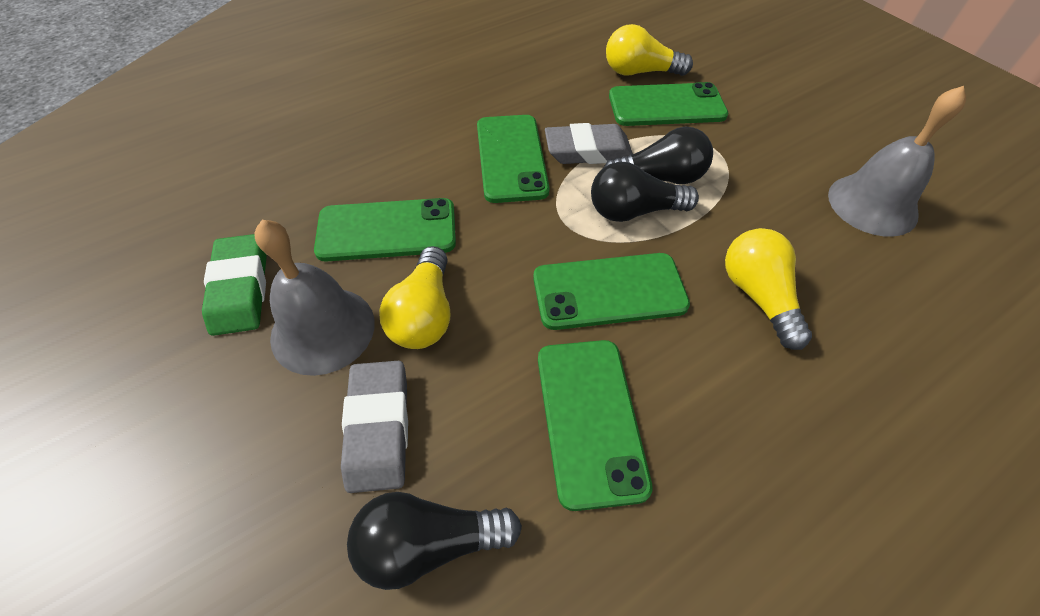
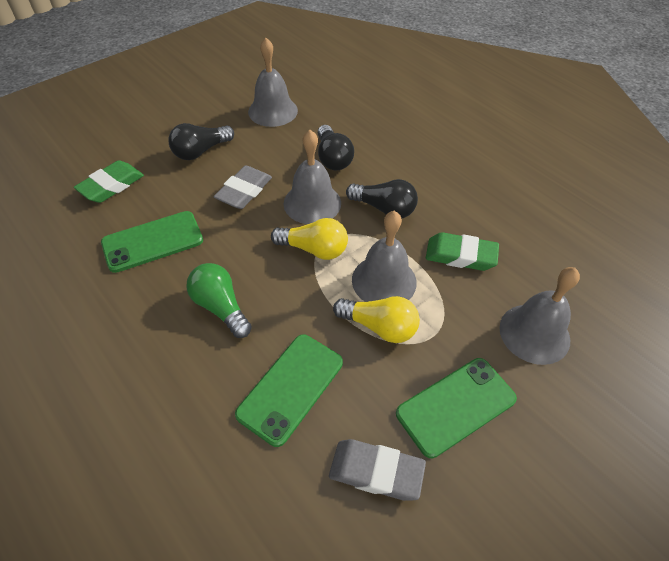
green eraser: [202,234,266,336] = 1 -> [74,160,144,203] [426,232,499,271] = 2
green light bulb: none = 0 -> [186,263,252,338] = 1
green phone: [314,198,456,262] [477,115,550,203] [533,253,690,330] [538,340,653,511] [609,82,728,126] = 5 -> [101,211,203,273] [235,334,343,447] [396,358,517,458] = 3
grey bell: [254,220,375,376] [828,86,966,237] = 2 -> [248,38,298,127] [283,130,341,224] [352,211,417,302] [499,267,580,365] = 4
yellow light bulb: [379,246,450,349] [606,24,693,76] [725,228,812,350] = 3 -> [271,218,348,260] [333,296,420,343] = 2

